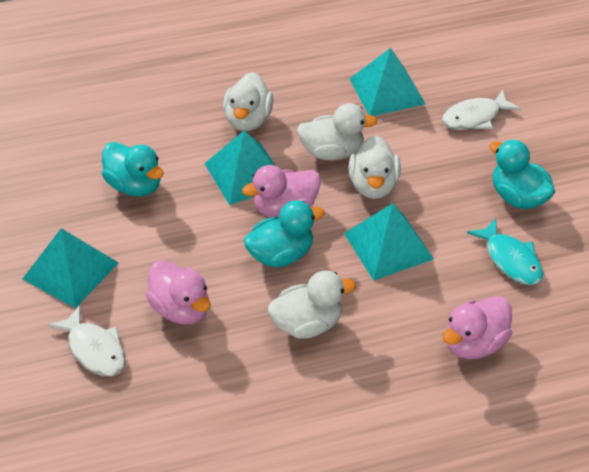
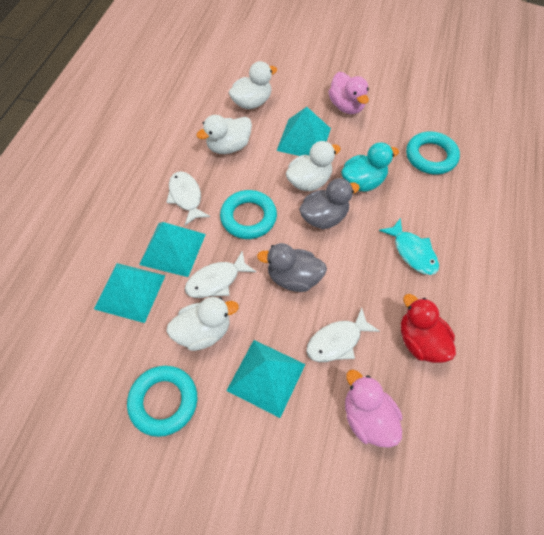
grey duck: none = 0 -> [257,243,327,292] [299,178,360,229] = 2
pink duck: [146,260,210,325] [242,165,321,218] [443,296,512,359] = 3 -> [328,72,369,114] [345,370,402,448] = 2
red duck: none = 0 -> [401,294,456,363] = 1
turquoise duck: [102,142,164,197] [244,200,325,267] [489,140,555,209] = 3 -> [341,142,399,192] = 1
turquoise ring: none = 0 -> [127,366,197,437] [220,190,277,239] [406,132,460,175] = 3
white fish: [48,305,126,376] [442,89,521,130] = 2 -> [166,171,210,226] [185,250,256,298] [306,308,380,362] = 3

